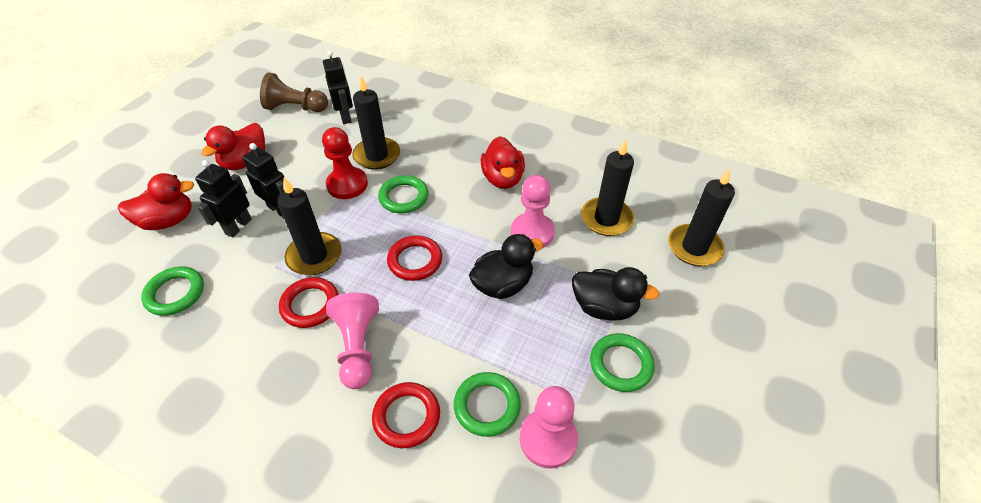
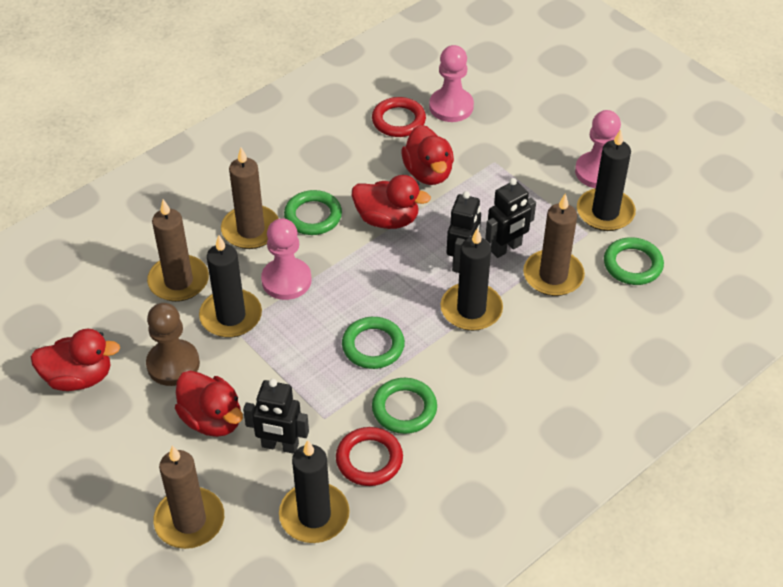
black duck: [469,234,543,299] [572,267,659,320] = 2 -> none = 0
brown candle: none = 0 -> [147,199,209,302] [153,445,224,549] [221,148,279,249] [523,193,585,296] = 4
red duck: [118,173,194,230] [201,123,265,170] [481,136,525,189] = 3 -> [31,328,120,391] [175,370,243,437] [352,175,431,229] [401,125,454,185] = 4
red pawn: [322,127,368,199] = 1 -> none = 0
red ring: [279,277,339,328] [372,382,440,448] [387,235,442,281] = 3 -> [336,427,403,486] [372,97,426,137] = 2

